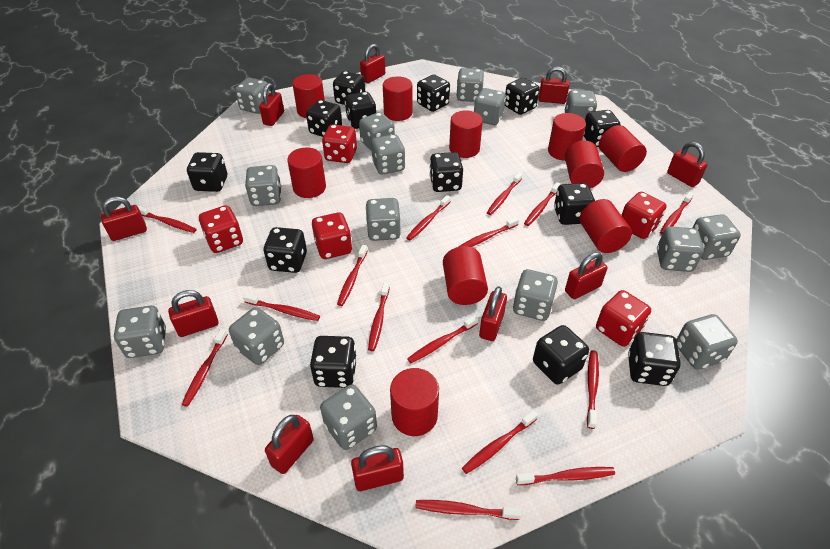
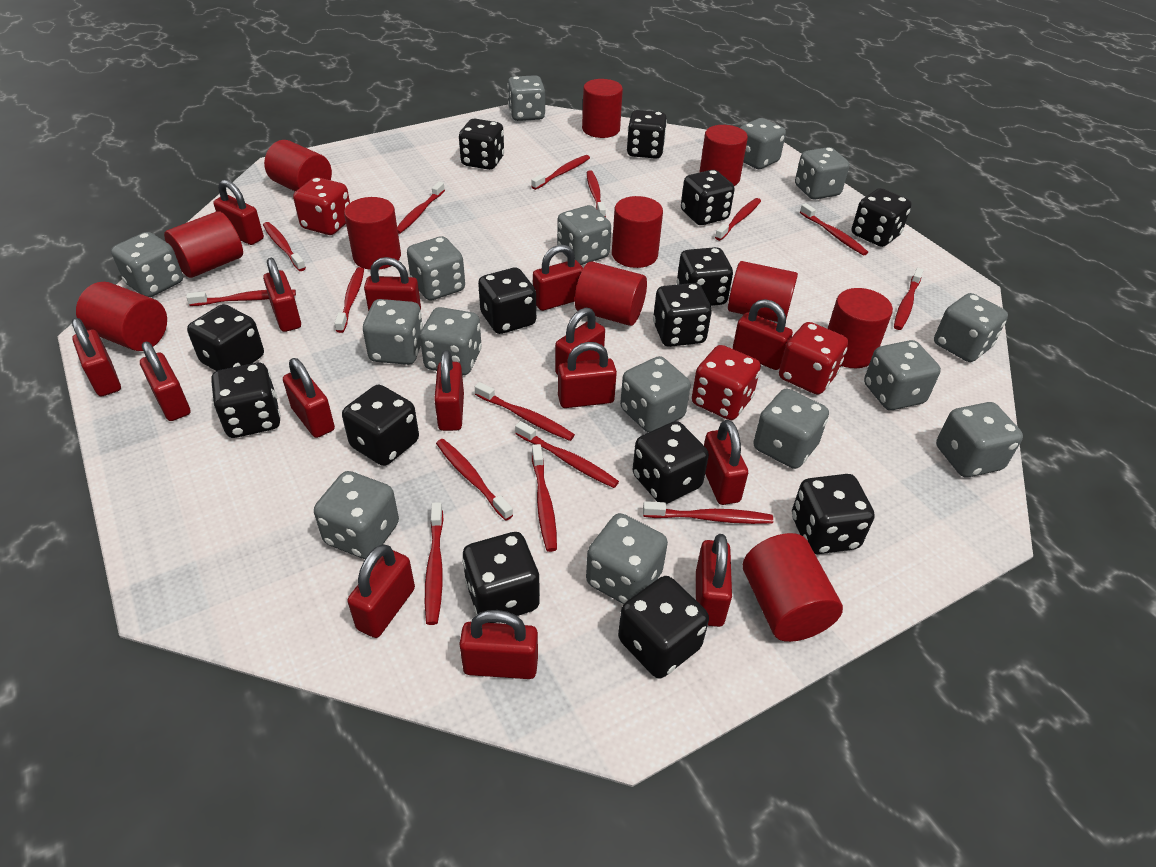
black dice: [187,152,227,192] [263,227,307,273] [306,100,342,137] [310,336,357,388] [333,71,365,105] [345,92,376,129] [417,75,450,112] [429,152,463,192] [505,78,540,115] [533,325,589,384] [554,183,595,225] [584,110,620,147] [628,332,681,386] = 13 -> [187,304,264,371] [211,363,281,438] [342,385,419,466] [459,119,504,170] [462,532,540,623] [478,268,536,334] [618,576,709,678] [627,110,667,159] [632,421,709,504] [653,283,712,347] [677,247,733,306] [681,170,735,225] [792,474,875,554] [852,188,912,247] = 14
red cylinder: [287,147,326,198] [293,74,325,118] [383,76,412,121] [390,368,439,436] [443,246,488,305] [449,110,483,158] [548,113,586,161] [565,141,604,188] [580,199,632,253] [599,125,647,172] = 10 -> [76,282,167,351] [164,211,243,278] [264,140,332,192] [344,197,401,270] [575,261,647,326] [582,79,623,138] [612,196,663,268] [699,125,748,186] [728,261,798,322] [743,533,843,642] [828,288,893,368] = 11
red dice: [199,205,243,253] [312,212,352,259] [322,124,357,163] [596,290,651,347] [621,192,667,239] = 5 -> [293,177,350,235] [692,345,761,420] [779,322,848,394] = 3
red padlock: [101,196,147,241] [168,290,218,337] [259,83,284,126] [265,415,314,474] [351,445,404,491] [360,44,385,83] [479,286,507,341] [538,67,569,104] [565,252,607,299] [667,142,708,187] = 10 -> [72,318,121,396] [140,342,190,421] [213,180,264,245] [263,258,301,332] [283,358,335,438] [347,544,415,638] [364,257,421,311] [434,350,464,431] [459,610,538,679] [533,245,583,311] [555,308,605,375] [558,342,617,408] [696,534,732,627] [704,420,748,505] [732,299,793,370] = 15

